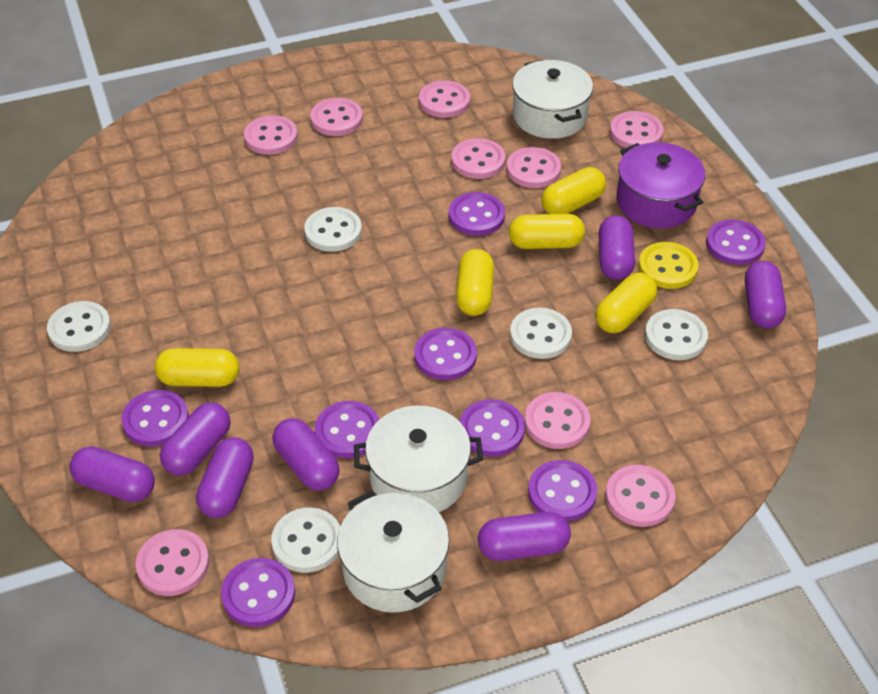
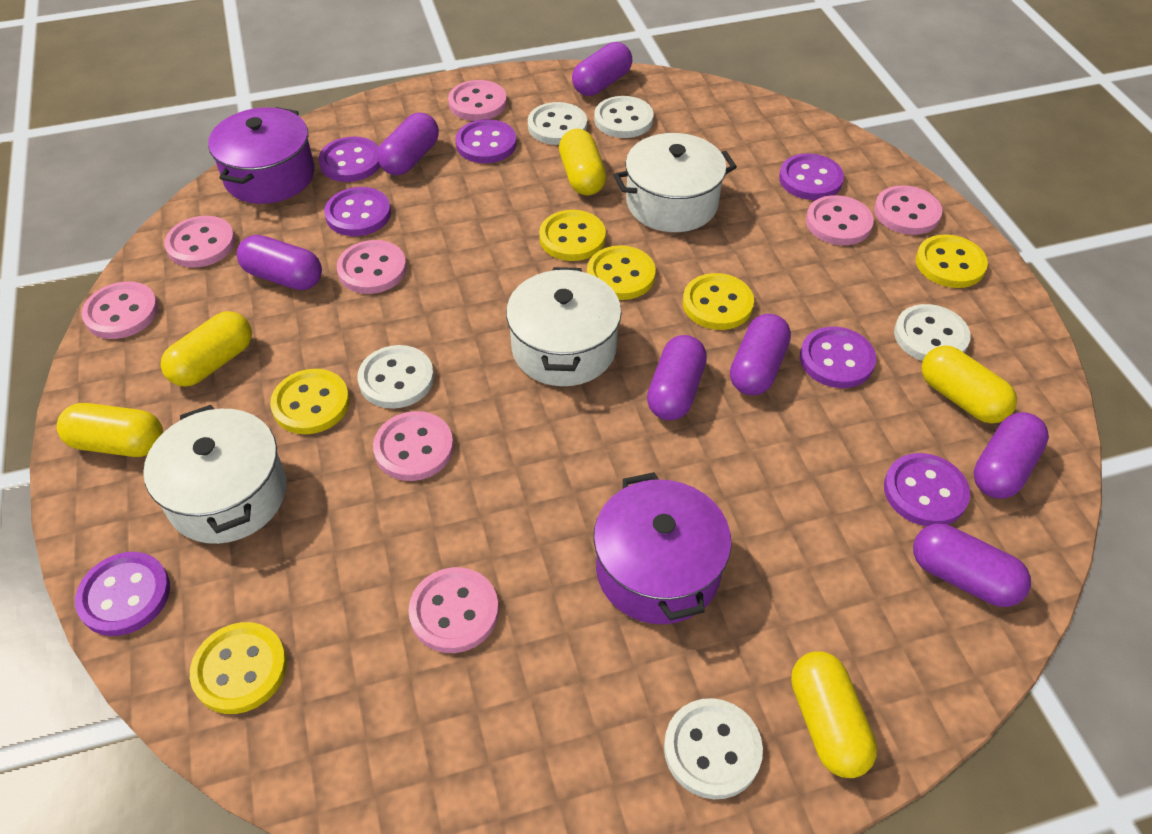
pink button: [136,529,209,596] [244,115,298,155] [310,98,363,136] [419,80,470,118] [451,138,505,179] [506,147,561,188] [525,392,590,449] [606,465,675,527] [610,111,664,148] = 9 -> [81,281,158,339] [164,216,235,268] [337,240,407,294] [373,411,454,481] [408,567,499,653] [448,80,507,121] [806,195,874,245] [874,185,942,235] = 8
purple button: [122,390,189,447] [221,558,295,627] [315,401,379,458] [414,328,477,380] [449,192,505,236] [460,399,525,457] [528,460,597,522] [706,219,766,265] = 8 -> [75,552,170,636] [319,136,380,182] [324,187,391,236] [456,119,517,163] [779,153,844,200] [800,327,876,388] [884,453,970,526] = 7
purple pot: [616,142,705,228] = 1 -> [208,107,315,204] [594,472,732,624] = 2
yellow button: [639,242,699,289] = 1 -> [190,622,287,714] [270,369,350,434] [539,210,606,261] [587,245,656,300] [683,273,754,330] [916,234,988,288] = 6

